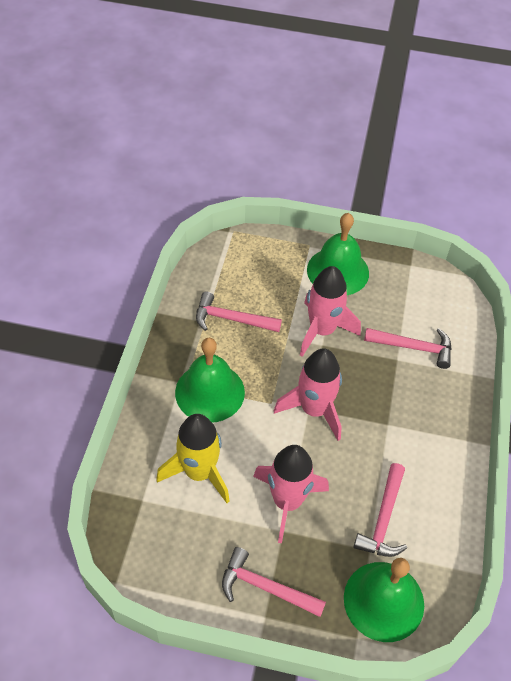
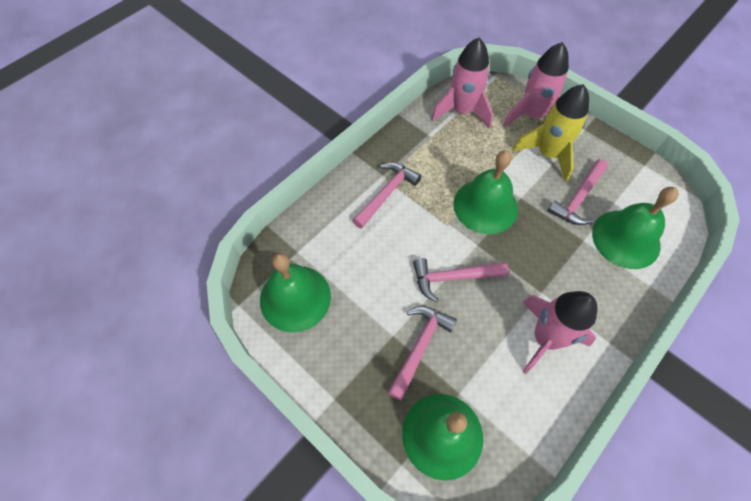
green bell: [175,338,245,423] [307,213,369,295] [344,558,424,642] = 3 -> [260,253,331,332] [402,394,483,481] [453,150,518,234] [592,187,679,269] = 4

